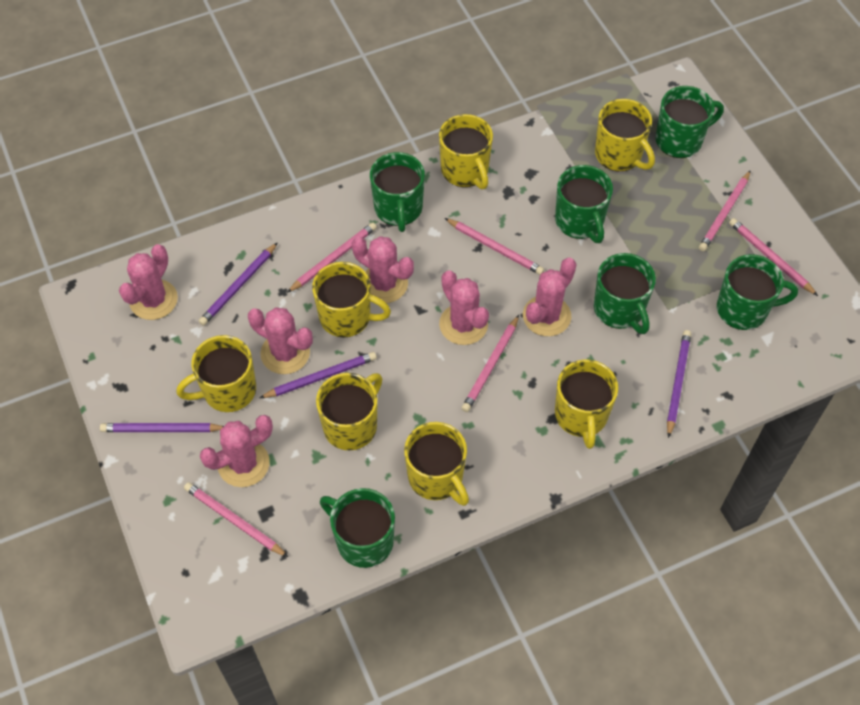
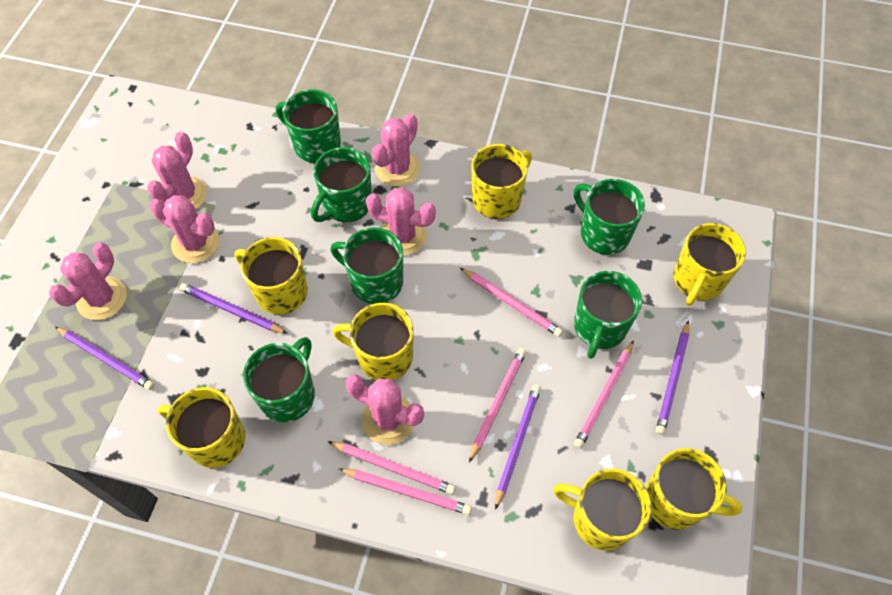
pink pencil: [184,482,288,557] [287,222,377,293] [445,218,544,275] [461,315,519,412] [699,170,751,251] [729,218,818,296] = 6 -> [327,441,456,494] [339,469,472,515] [460,268,563,337] [469,348,526,462] [574,340,634,449] = 5

